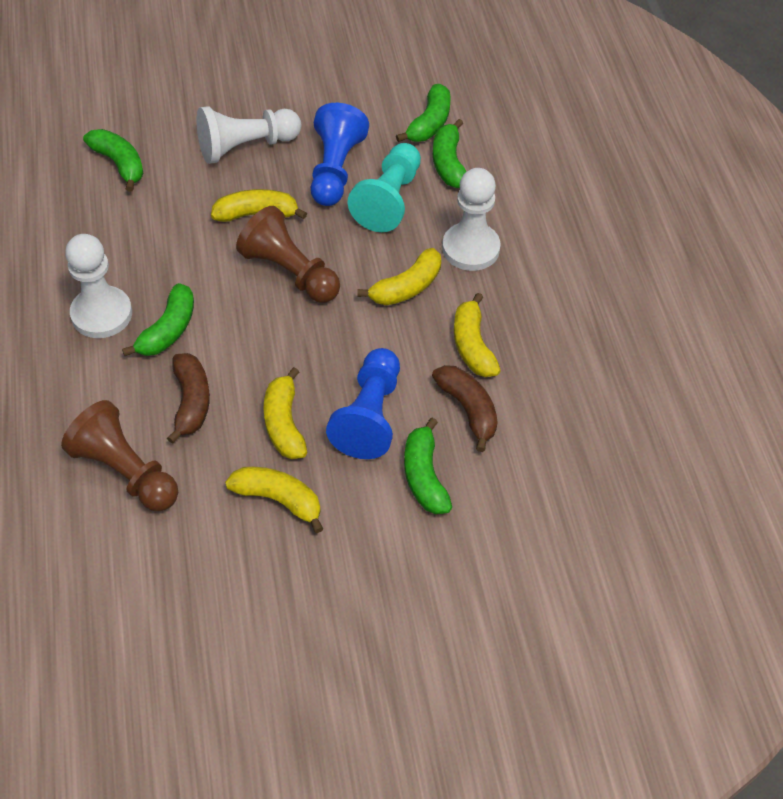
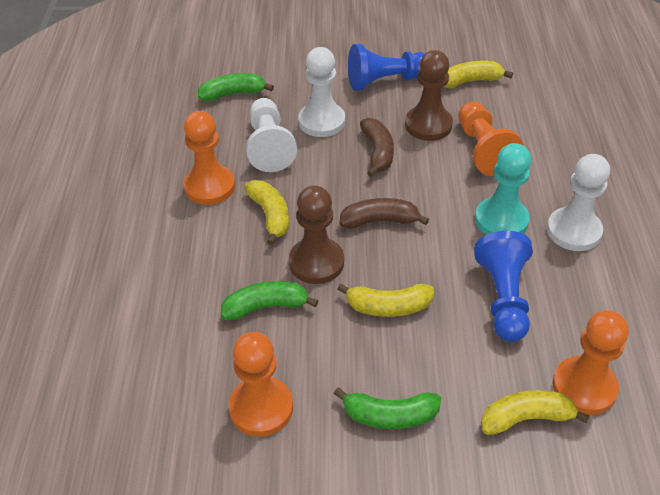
green banana: [83,129,144,192] [122,283,194,356] [396,84,451,142] [404,418,452,514] [433,119,466,188] = 5 -> [198,73,274,101] [221,281,318,320] [334,387,441,429] = 3
orange pawn: none = 0 -> [184,111,235,205] [229,332,293,437] [458,101,524,176] [552,310,629,415] = 4
yellow banana: [211,189,307,222] [225,467,324,533] [263,367,307,459] [357,248,441,305] [454,293,501,377] = 5 -> [244,180,289,245] [338,284,434,317] [444,61,513,88] [481,390,590,435] = 4

